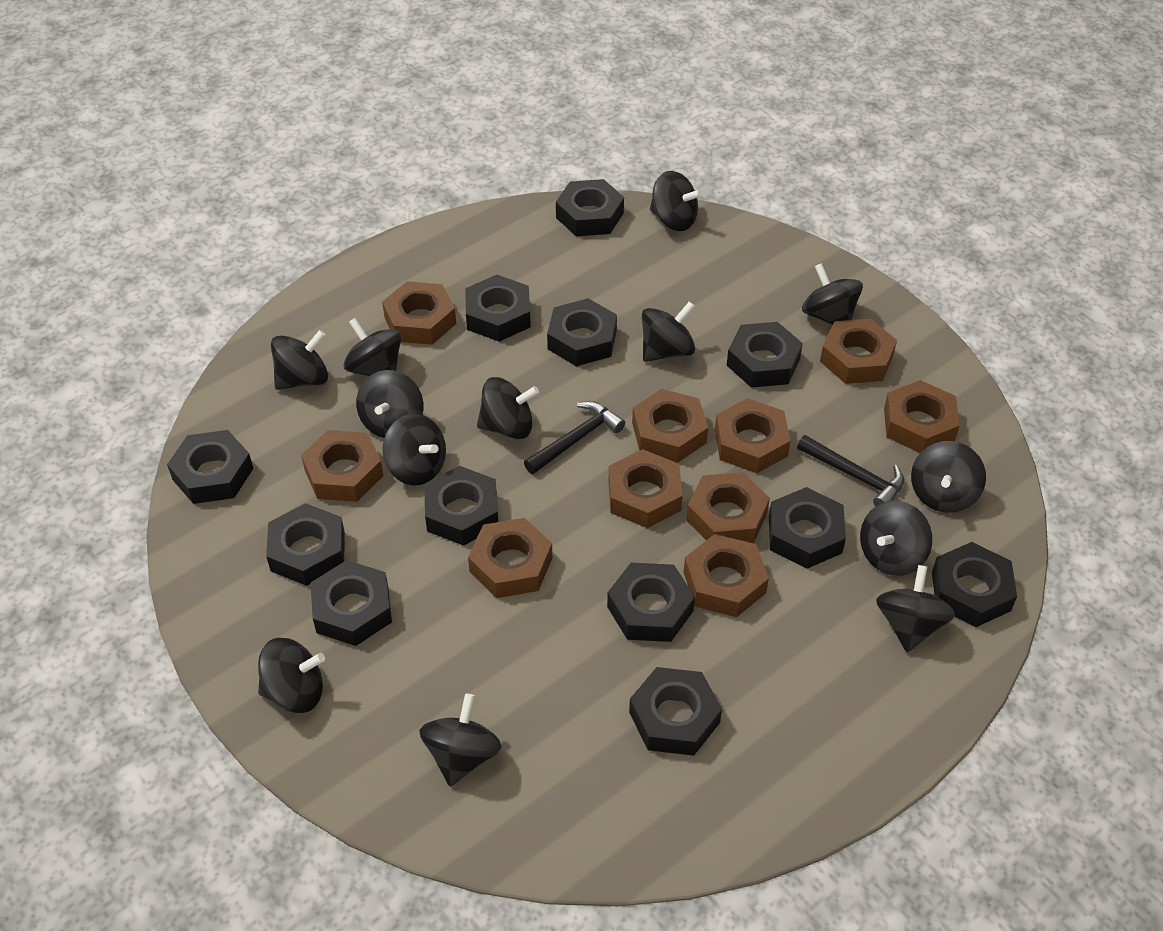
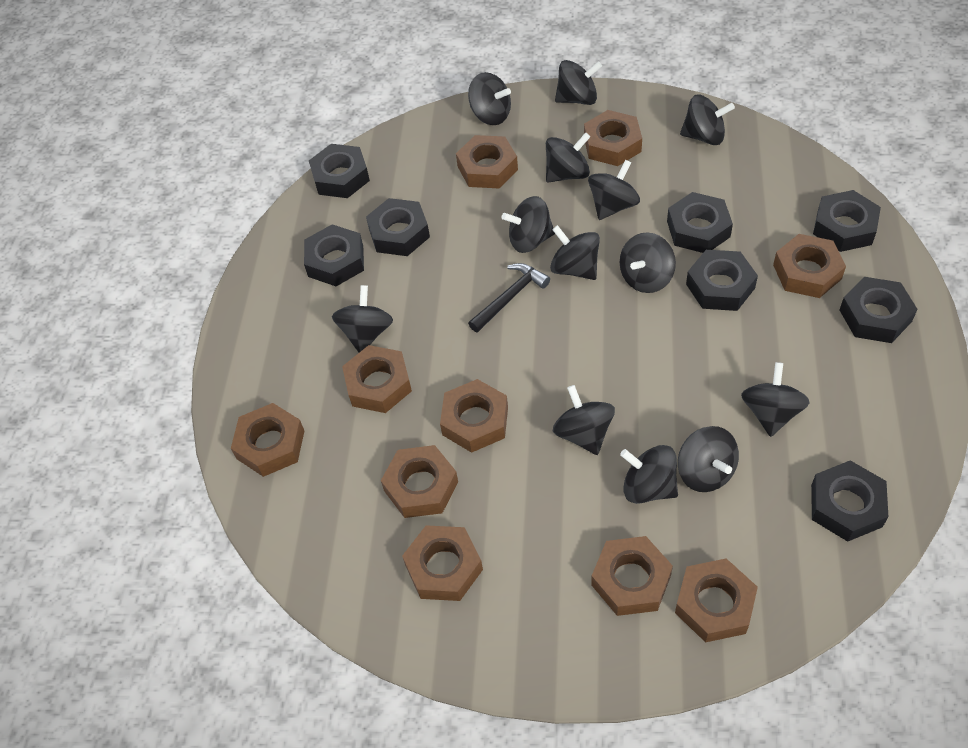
black hammer: [524,401,625,474] [797,435,904,506] = 2 -> [468,263,550,332] = 1
black nut: [167,430,253,504] [266,503,345,586] [310,560,392,646] [424,466,498,546] [466,275,531,342] [547,298,617,366] [556,179,624,236] [607,563,695,642] [629,667,722,756] [727,322,803,388] [769,487,846,569] [932,542,1017,627] = 12 -> [304,224,364,286] [309,144,370,198] [366,198,430,256] [667,192,733,253] [686,250,758,311] [811,460,888,542] [813,190,881,252] [840,277,918,343] = 8

